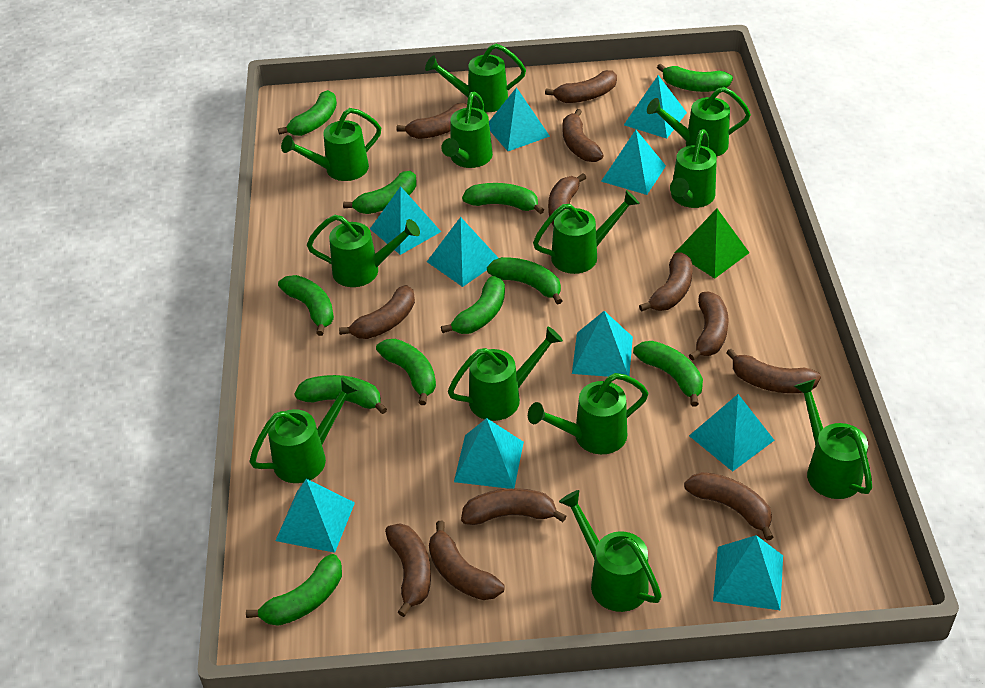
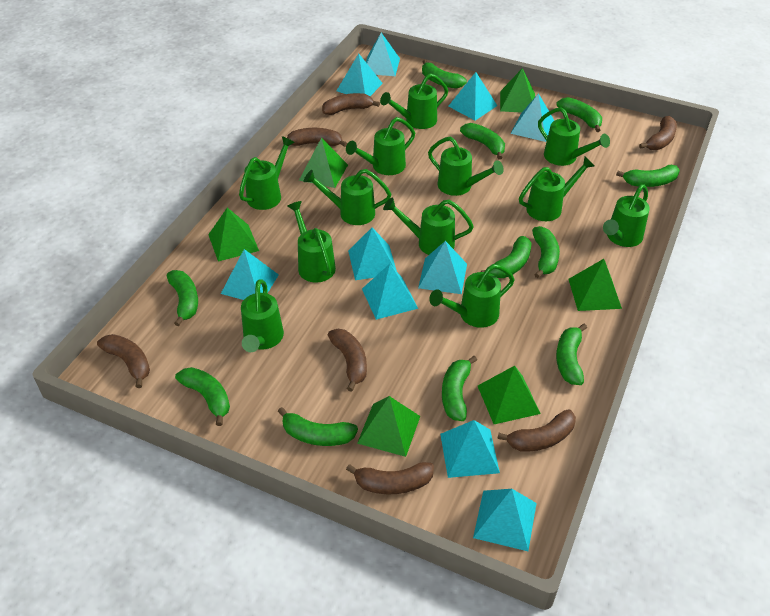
brown banana: [339,285,415,339] [385,523,431,617] [396,103,467,139] [429,521,505,600] [461,488,566,525] [545,70,617,103] [548,173,586,226] [563,109,604,162] [639,252,692,312] [684,472,773,541] [689,292,729,361] [726,349,821,393] = 12 -> [97,334,150,388] [287,128,348,147] [322,93,380,115] [328,329,367,392] [346,462,434,494] [497,409,576,452] [639,116,677,150] = 7
green pyramid: [675,209,749,279] = 1 -> [208,208,259,262] [299,138,348,188] [357,396,420,457] [478,366,541,424] [500,68,535,113] [568,259,622,311] = 6

